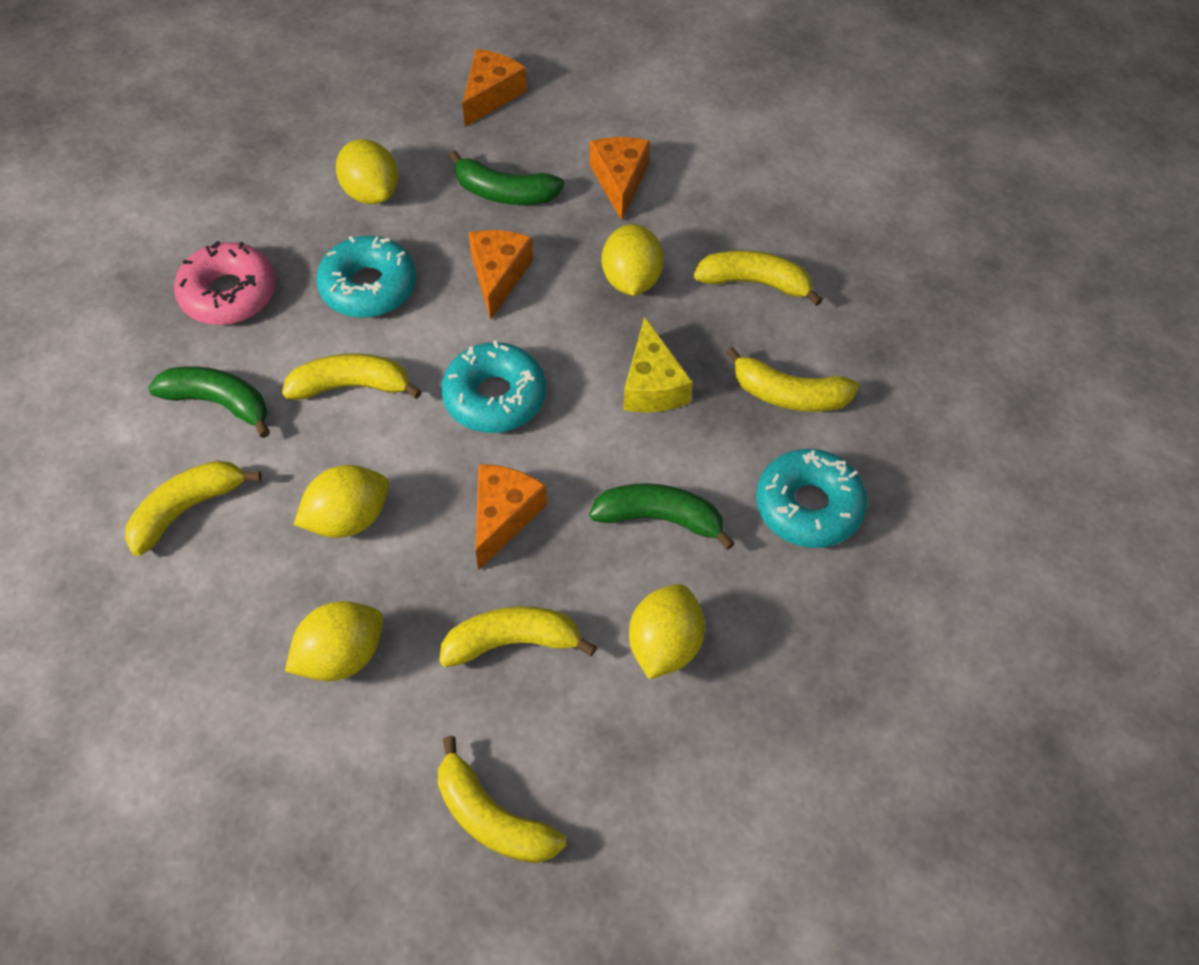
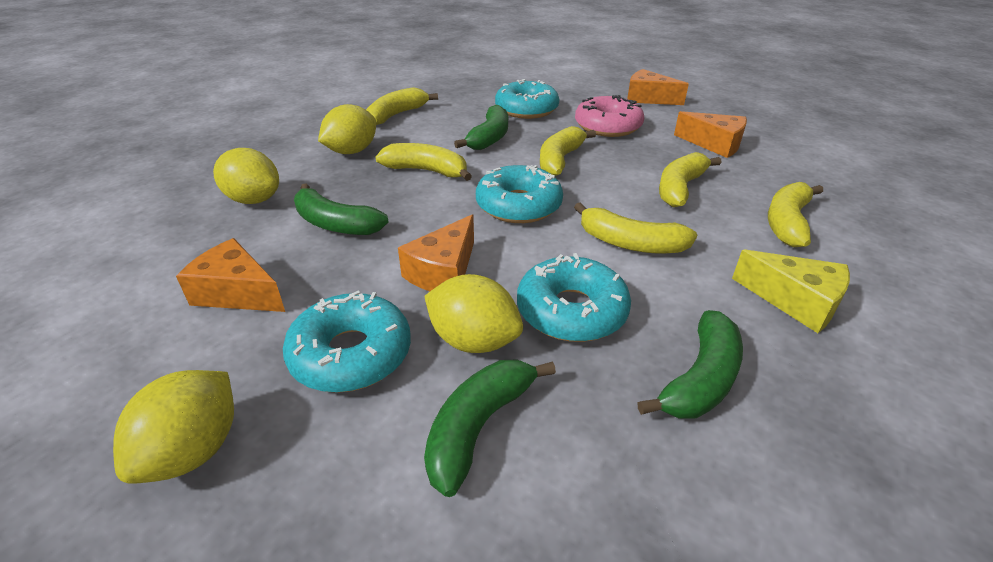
green banana: [148,366,270,438] [449,150,564,205] [589,483,735,550] = 3 -> [294,183,389,235] [424,360,556,497] [454,105,508,150] [637,310,743,419] = 4
turquoise donut: [316,236,416,318] [441,341,546,433] [756,449,867,548] = 3 -> [283,290,411,393] [476,165,563,223] [495,79,559,119] [517,253,631,342] = 4
yellow lemon: [285,601,383,681] [294,465,389,538] [336,139,398,204] [602,224,664,296] [629,584,705,679] = 5 -> [113,370,234,484] [213,148,279,204] [318,104,376,154] [424,274,523,353] = 4

